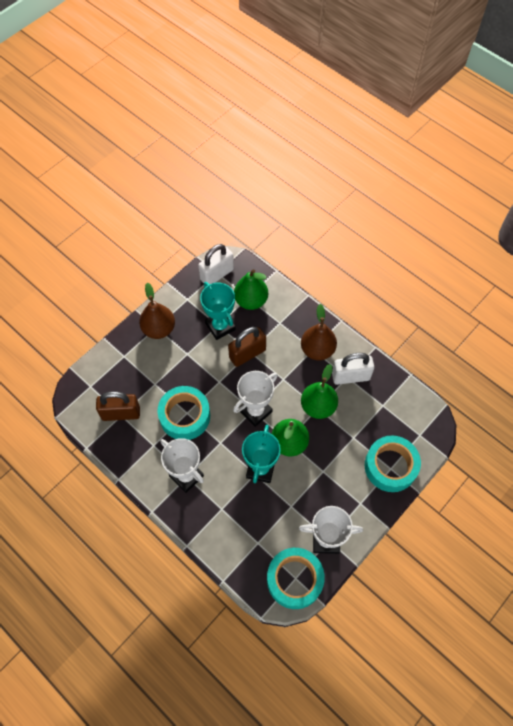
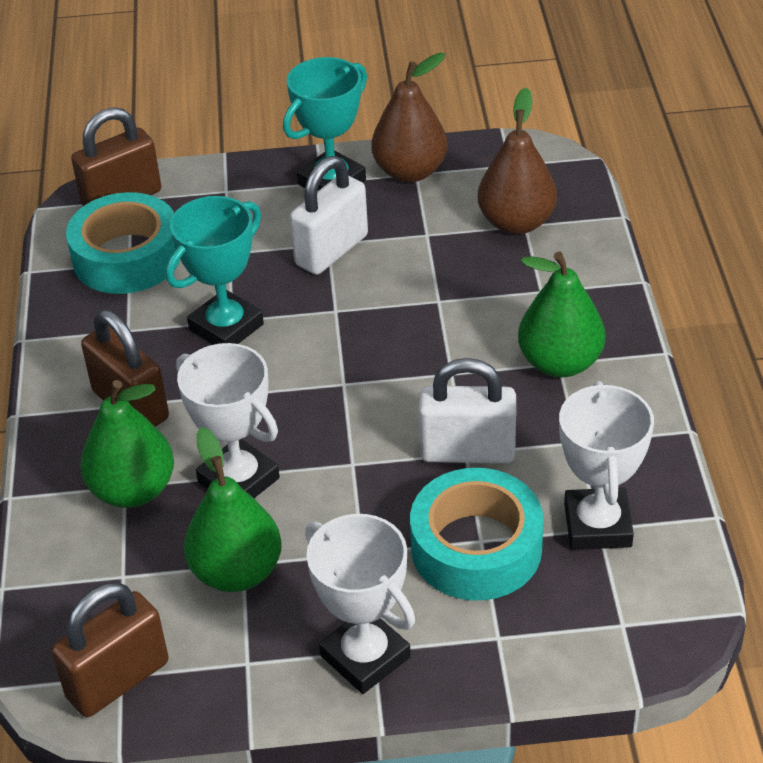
brown padlock: [96,392,140,421] [228,327,266,367] = 2 -> [51,582,169,717] [71,107,161,206] [81,310,169,427] = 3
turquoise tape: [157,386,210,440] [267,548,325,609] [365,435,421,492] = 3 -> [66,192,180,294] [410,468,543,600] = 2

